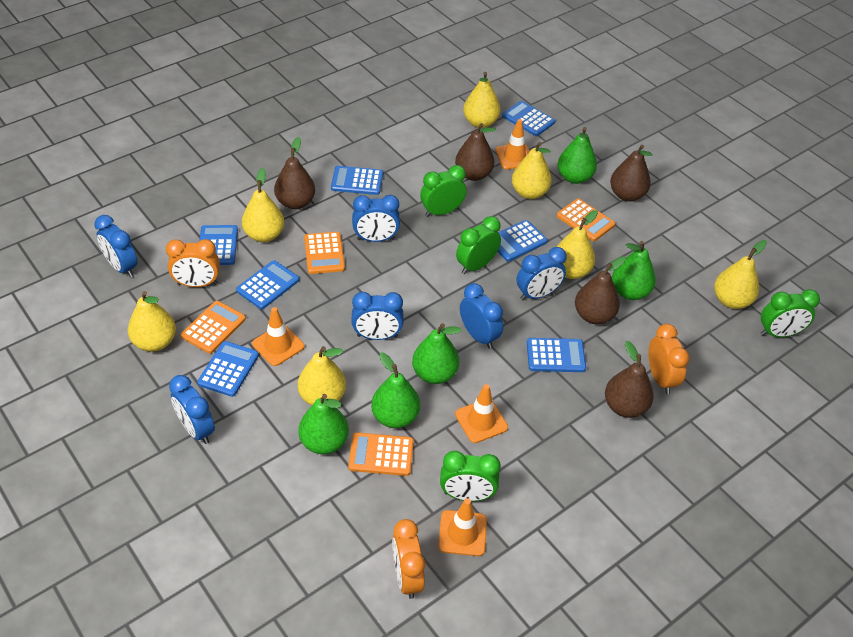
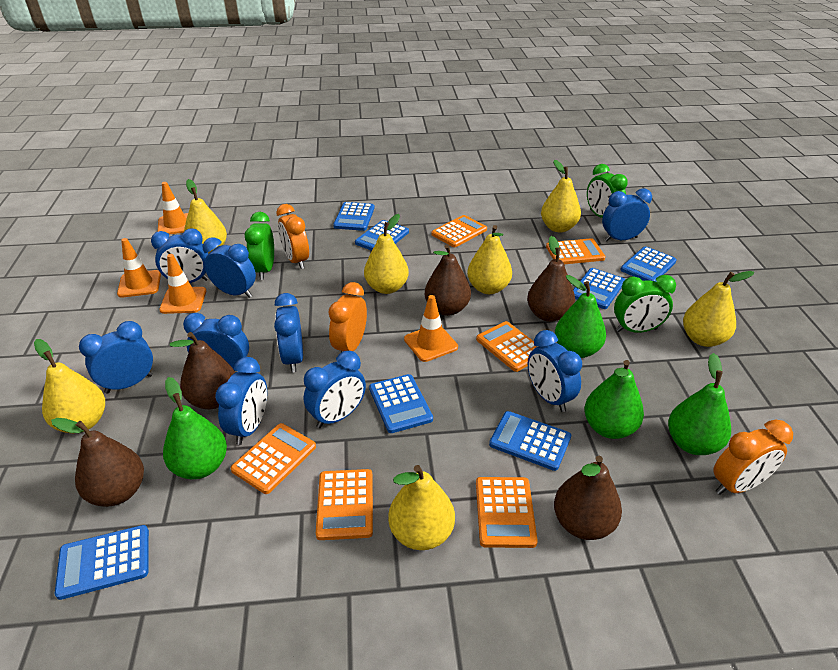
blue clock: [94,215,137,278] [169,375,215,444] [351,292,404,340] [352,195,400,242] [460,283,503,349] [517,247,567,300] = 6 -> [79,321,153,394] [151,228,208,283] [183,313,249,371] [203,237,256,298] [215,357,267,445] [274,293,303,373] [303,351,366,428] [528,330,582,412] [602,188,652,241] = 9
green clock: [420,165,466,217] [440,451,501,501] [456,216,501,274] [761,289,820,337] = 4 -> [245,212,274,280] [587,164,628,218] [614,275,676,333] = 3
green pear: [298,394,349,454] [371,353,420,428] [412,323,462,384] [558,127,597,184] [612,241,656,300] = 5 -> [163,377,227,479] [555,275,606,358] [584,360,644,439] [668,353,731,455] = 4
orange calculator: [181,301,246,354] [304,232,345,274] [348,432,414,476] [557,198,615,241] = 4 -> [231,423,316,494] [316,469,373,540] [431,215,487,247] [476,321,538,372] [476,477,538,548] [546,238,606,264] = 6

